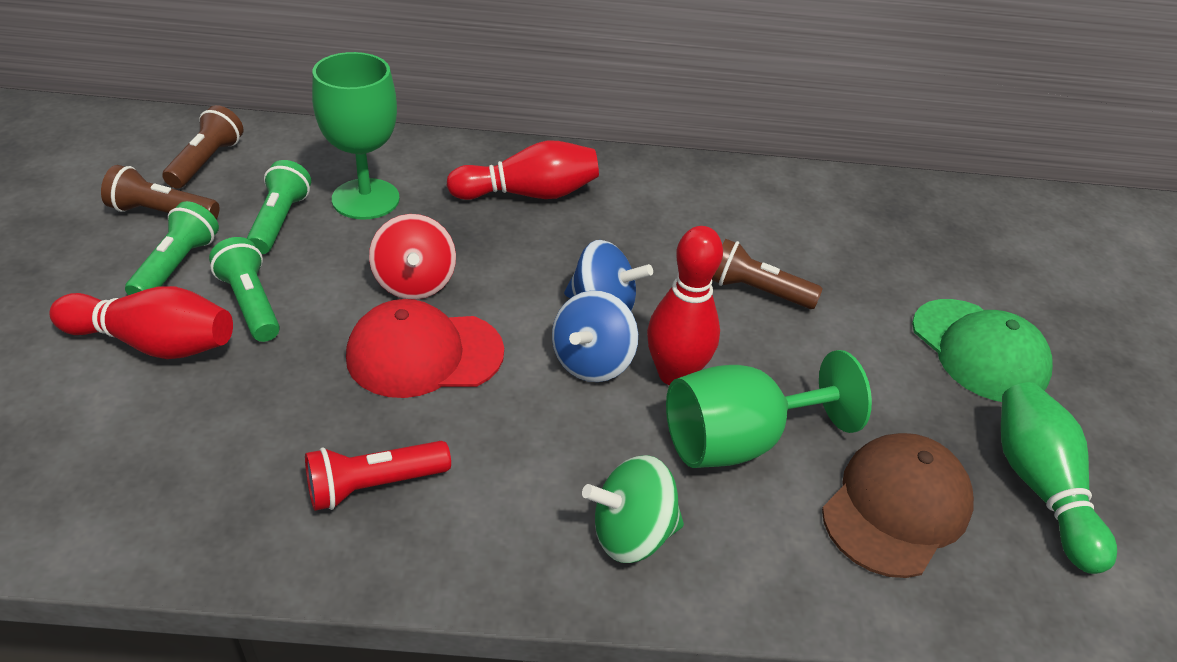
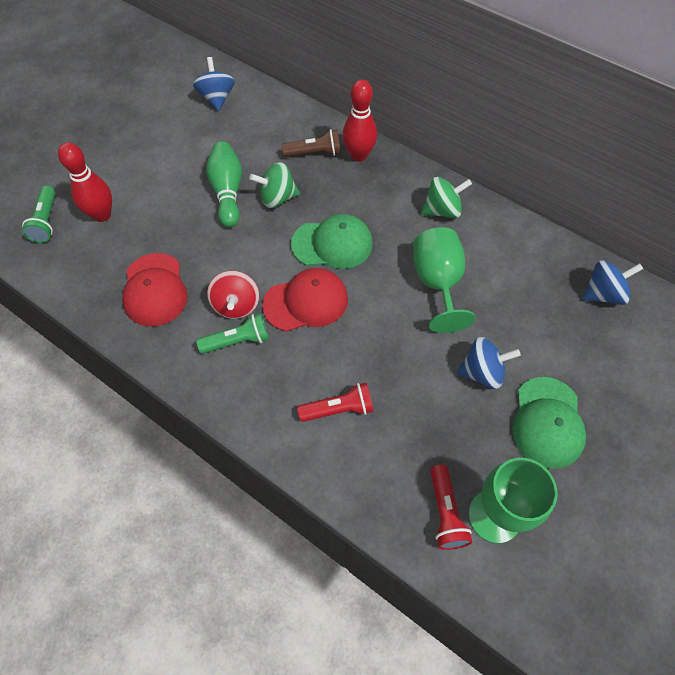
blue spinning top: [552,290,638,382] [564,240,653,312] = 2 -> [193,57,235,111] [457,337,521,389] [582,260,643,305] = 3
brown cap: [822,433,974,578] = 1 -> none = 0
brown flashlight: [101,165,219,219] [162,105,244,189] [712,239,823,309] = 3 -> [281,129,341,157] = 1
green cap: [912,299,1053,402] = 1 -> [291,214,373,269] [512,377,586,469] = 2
green flashlight: [125,201,219,295] [209,237,280,342] [247,160,311,254] = 3 -> [22,186,56,243] [196,313,269,354] = 2
green spinning top: [582,455,684,563] = 1 -> [250,162,300,208] [421,177,472,218] = 2
red bowling pin: [49,286,233,359] [446,140,599,200] [647,226,723,385] = 3 -> [58,142,112,222] [342,80,377,162] = 2
red cap: [346,299,504,398] = 1 -> [122,253,188,327] [262,268,348,331] = 2
red flashlight: [305,441,451,511] = 1 -> [297,383,374,422] [430,464,472,550] = 2

